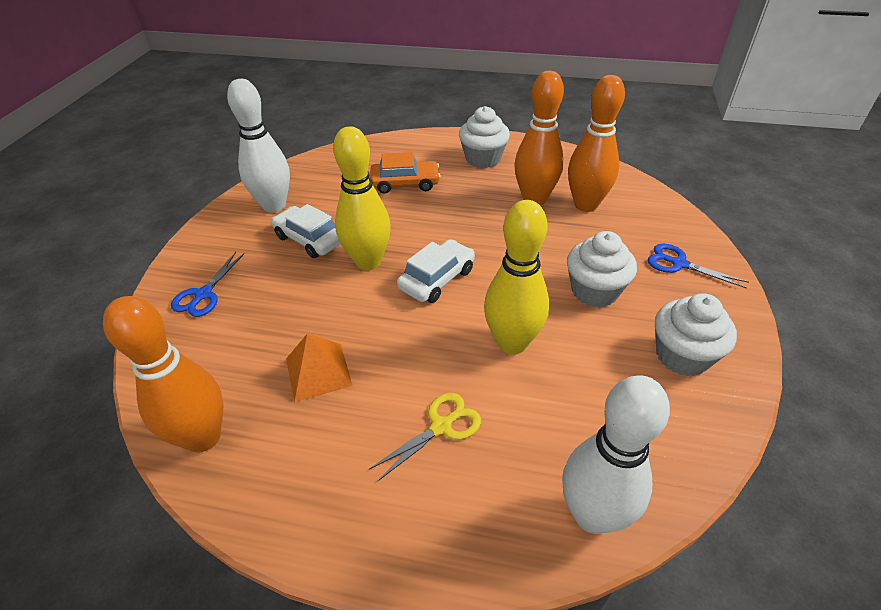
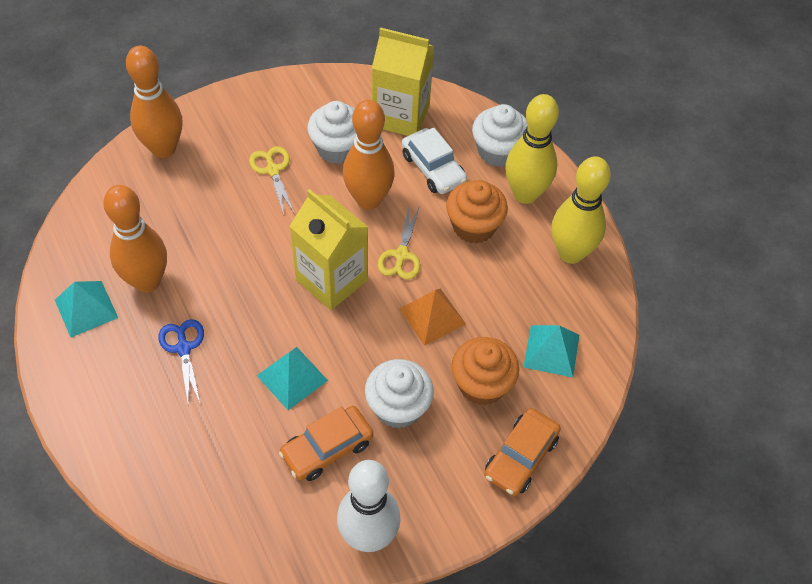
blue scissors: [171,252,245,317] [648,244,748,288] = 2 -> [158,319,204,406] = 1
orange car: [370,152,441,194] = 1 -> [279,406,374,481] [484,408,561,496] = 2
orange cupcake: none = 0 -> [446,180,508,244] [451,337,519,405] = 2
turquoise pyramid: none = 0 -> [55,281,118,337] [257,347,328,410] [524,325,579,378] = 3
white bowling pin: [227,79,290,213] [562,375,670,534] = 2 -> [337,460,401,552] = 1
white car: [271,204,341,258] [397,239,475,303] = 2 -> [402,128,467,194] = 1
yellow carton: none = 0 -> [289,189,368,310] [372,27,434,136] = 2
yellow scissors: [369,393,481,481] = 1 -> [249,146,294,214] [377,207,420,280] = 2

